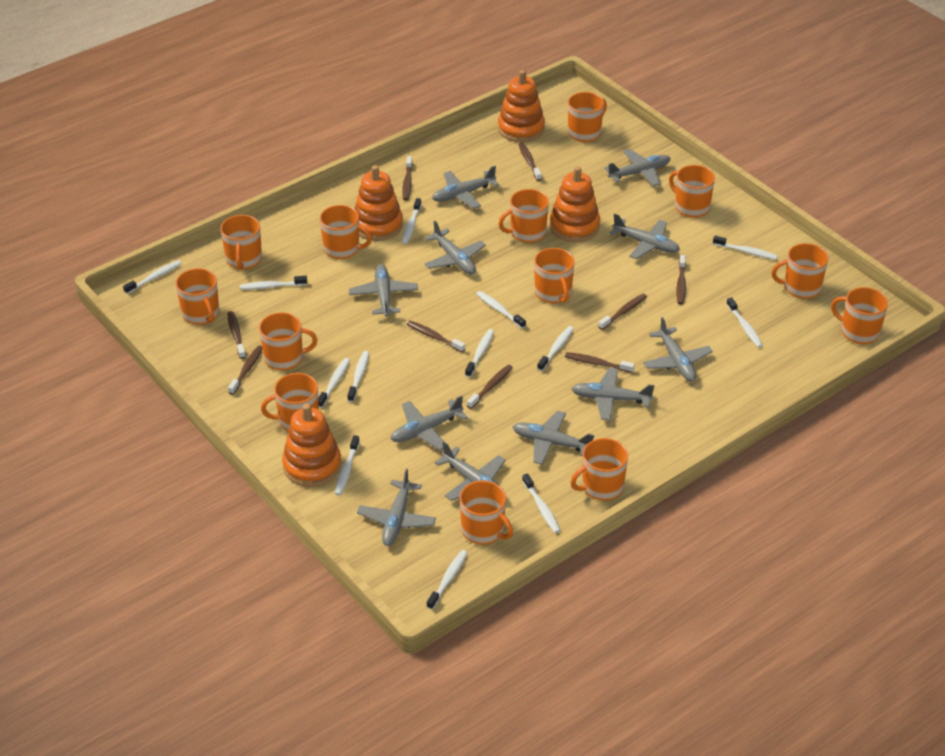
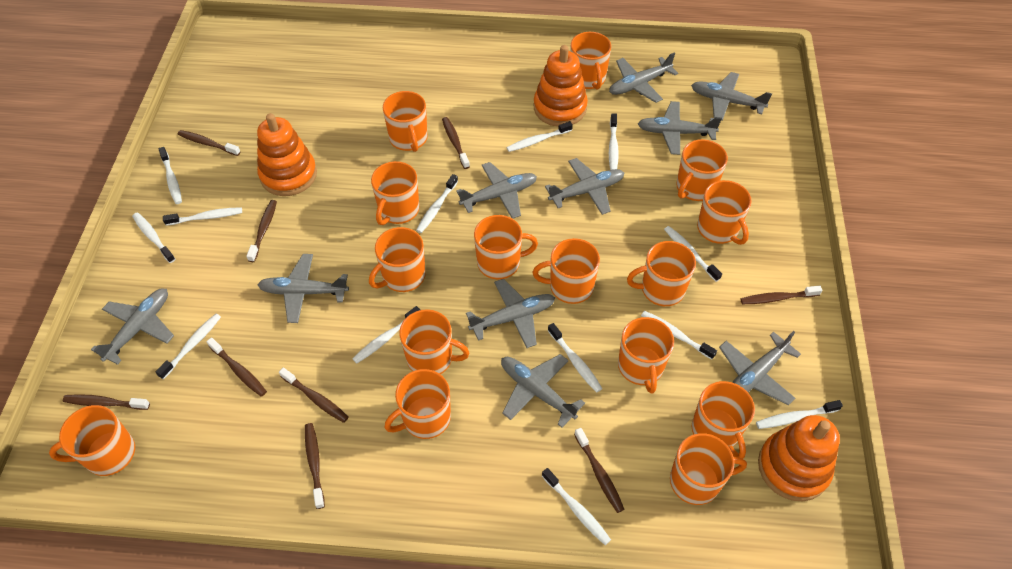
grey plane: [349,264,418,317] [357,469,436,546] [391,396,468,450] [424,221,486,275] [432,166,499,209] [435,441,506,501] [512,411,594,465] [571,368,655,421] [605,149,671,186] [610,214,680,259] [643,317,713,382] = 11 -> [91,288,174,365] [258,254,349,323] [456,162,537,219] [466,279,555,348] [501,354,585,428] [545,158,624,215] [609,53,678,103] [638,101,722,155] [691,72,772,121] [719,331,801,405] = 10
orange mug: [176,268,219,325] [221,215,262,270] [259,312,317,370] [261,373,319,431] [320,205,372,259] [459,481,513,545] [498,189,549,243] [534,248,575,304] [568,92,607,142] [570,438,628,501] [669,165,715,218] [772,243,829,299] [831,287,888,344] = 13 -> [49,405,135,476] [369,227,426,292] [371,161,419,225] [383,91,428,152] [384,369,451,439] [399,309,469,374] [474,215,538,279] [533,238,600,304] [570,32,611,89] [618,317,674,394] [627,241,696,306] [670,433,747,505] [676,139,728,201] [692,381,755,459] [697,180,752,245] = 15
orange stacking toy: [282,404,341,487] [355,165,403,241] [498,70,545,142] [550,166,600,242] = 4 -> [257,113,317,196] [534,45,588,127] [758,415,840,501] = 3

